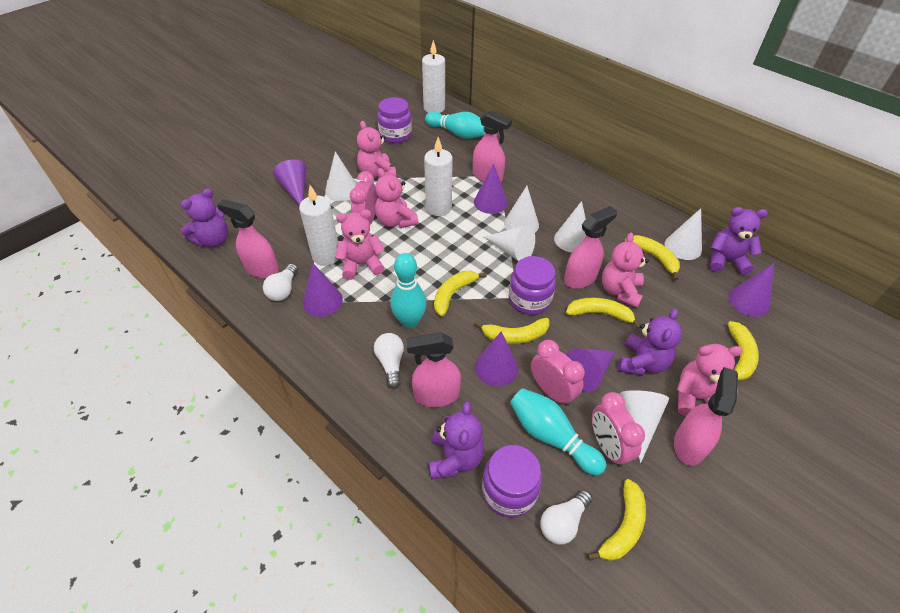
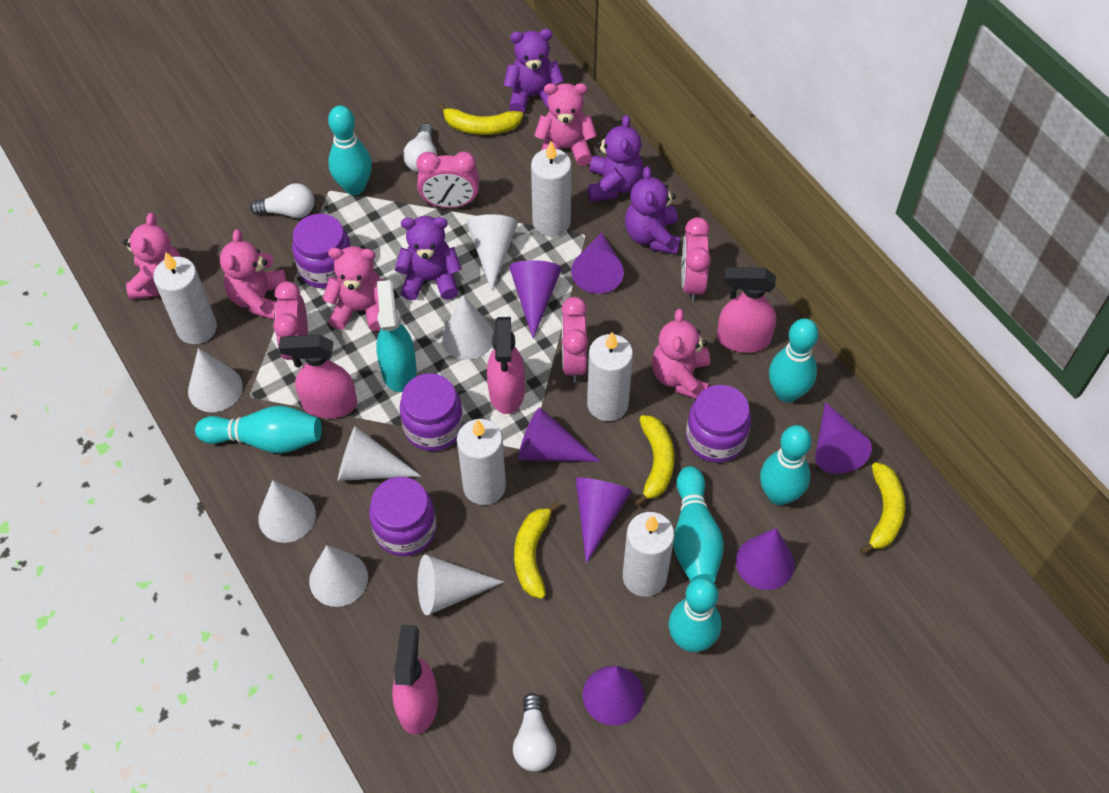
pink clock: [350,171,377,225] [531,340,585,406] [592,392,645,467] = 3 -> [273,281,308,367] [416,151,479,208] [561,297,588,382] [681,217,711,302] = 4
pink spray bottle: [217,199,279,278] [406,332,461,407] [473,110,512,182] [564,206,617,289] [674,367,738,466] = 5 -> [279,335,357,418] [392,625,438,735] [487,317,525,414] [717,267,776,353] = 4
purple cone: [273,159,307,206] [303,263,343,317] [474,164,508,214] [475,331,518,386] [566,349,615,392] [728,263,774,317] = 6 -> [509,260,562,338] [518,407,601,462] [571,232,624,294] [575,477,632,563] [583,666,644,726] [736,528,794,590] [815,402,872,474] = 7
purple jar: [378,97,412,143] [482,445,542,518] [509,256,556,315] = 3 -> [292,214,351,289] [369,477,436,556] [400,373,463,451] [686,385,751,463] = 4
turquoise bowling pin: [390,253,427,328] [425,111,485,139] [510,388,606,476] = 3 -> [195,406,322,453] [328,106,372,195] [669,578,721,652] [674,466,724,583] [760,425,812,505] [769,318,819,402] = 6
turquoise spray bottle: none = 0 -> [376,280,417,392] = 1
white candle: [299,185,338,266] [422,40,445,113] [424,137,453,216] = 3 -> [153,252,217,344] [457,419,506,505] [531,141,571,237] [587,332,633,421] [623,512,674,597] = 5
white cone: [325,152,356,201] [484,225,535,261] [504,186,539,233] [554,201,586,253] [620,390,670,463] [665,208,702,260] = 6 -> [188,348,243,412] [258,480,316,543] [309,545,368,607] [338,426,422,481] [417,555,504,615] [442,295,494,360] [467,214,518,292] = 7
yellow banana: [434,271,487,316] [474,318,549,344] [566,297,641,329] [587,479,646,561] [625,235,680,280] [728,321,759,380] = 6 -> [437,103,523,135] [514,501,560,599] [635,415,674,506] [860,462,905,555] = 4

